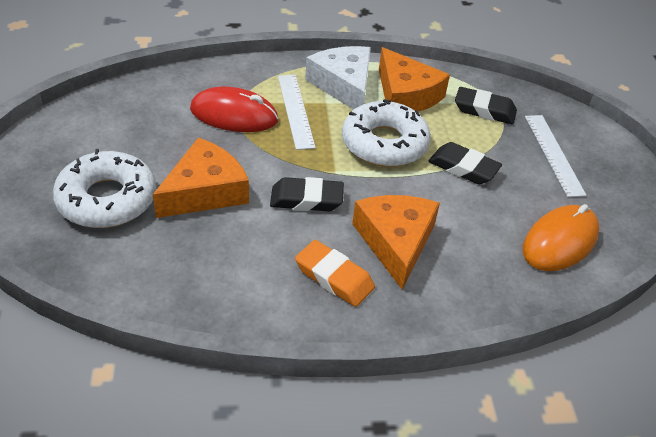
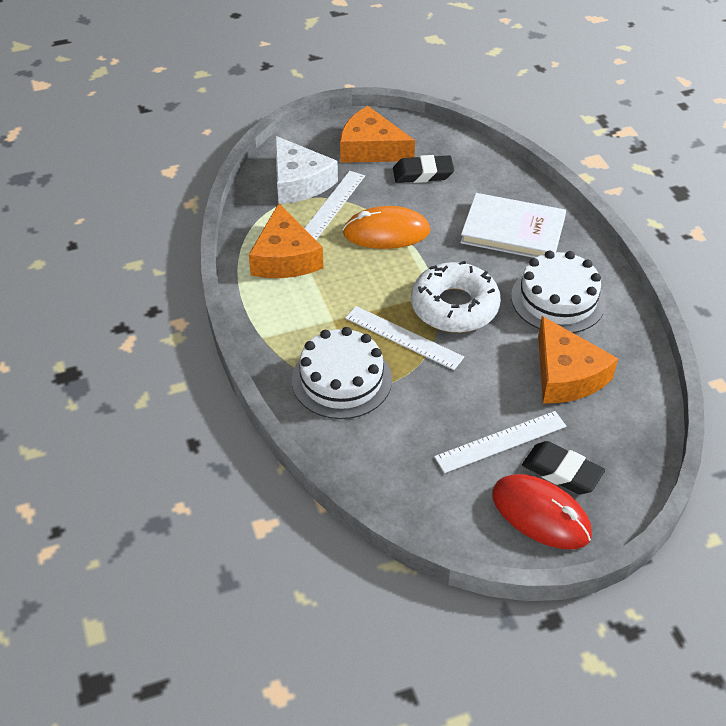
black eraser: [270,177,344,211] [428,142,502,184] [455,87,517,124] = 3 -> [393,155,454,183] [522,441,605,494] = 2
orange eraser: [295,240,375,307] = 1 -> none = 0
white book: none = 0 -> [460,193,566,258] = 1
white cake: none = 0 -> [292,327,392,419] [511,251,606,333] = 2
white donut: [53,149,156,228] [342,99,431,167] = 2 -> [411,261,501,333] = 1
white ruler: [278,75,316,150] [525,115,587,197] = 2 -> [304,171,365,240] [345,306,464,370] [434,411,566,473] = 3

